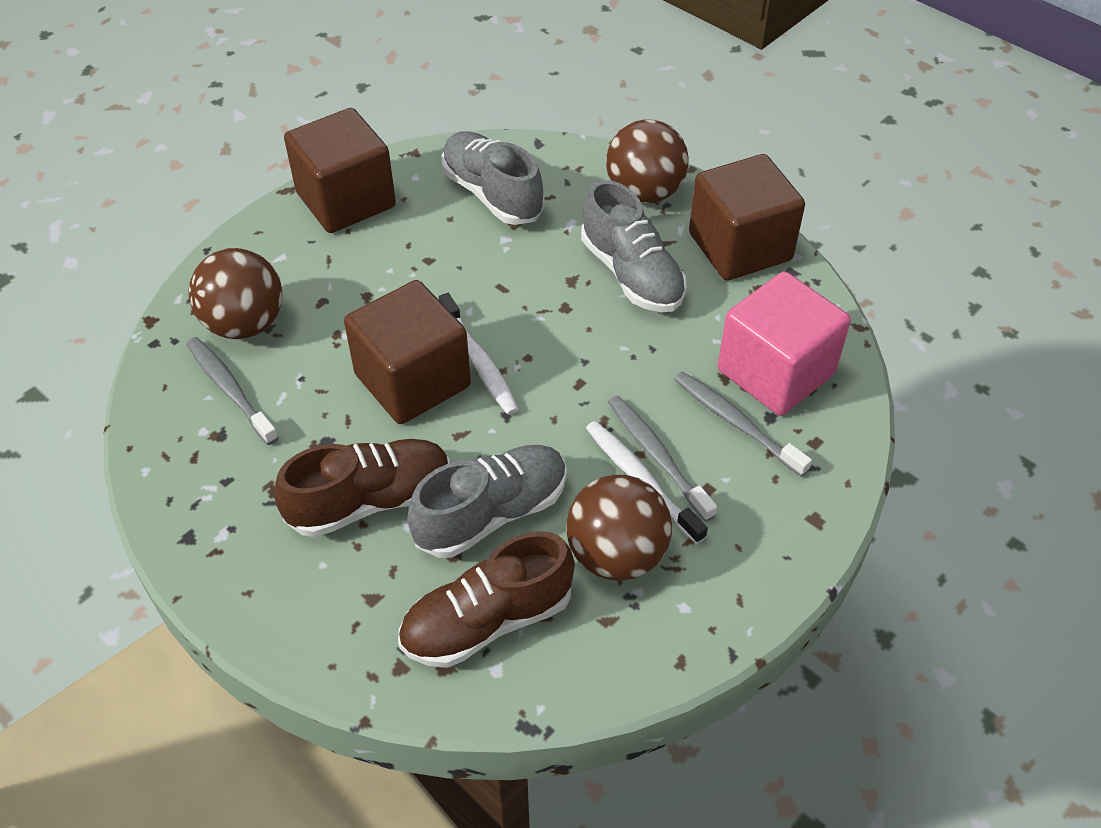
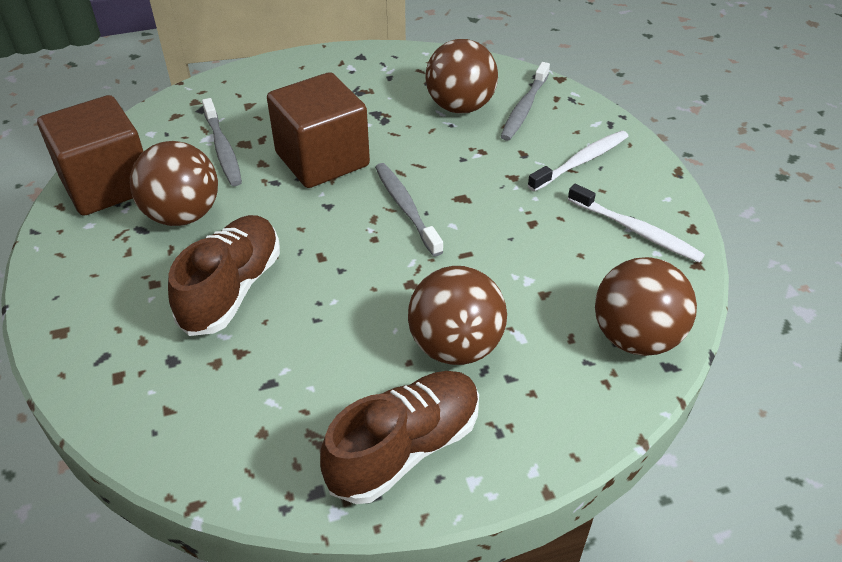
brown ball: [189,248,282,339] [566,475,672,581] [606,119,689,203] = 3 -> [130,141,218,226] [408,266,507,365] [425,39,498,114] [595,257,697,356] = 4
brown cube: [284,108,396,233] [344,280,471,424] [689,154,805,281] = 3 -> [37,95,144,216] [267,72,370,188] = 2
grey shoe: [407,445,567,558] [442,131,544,225] [581,180,687,312] = 3 -> none = 0
pink cube: [718,271,851,416] = 1 -> none = 0

